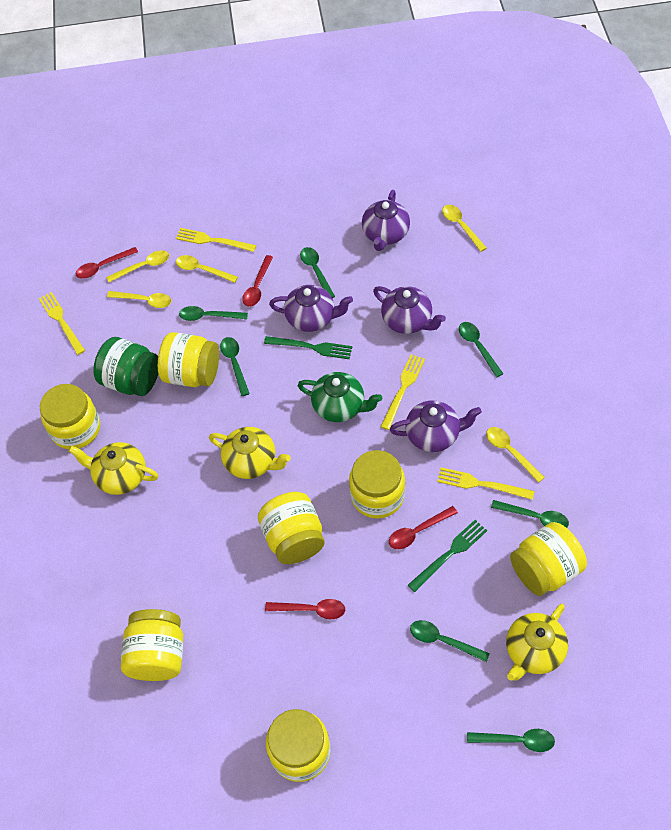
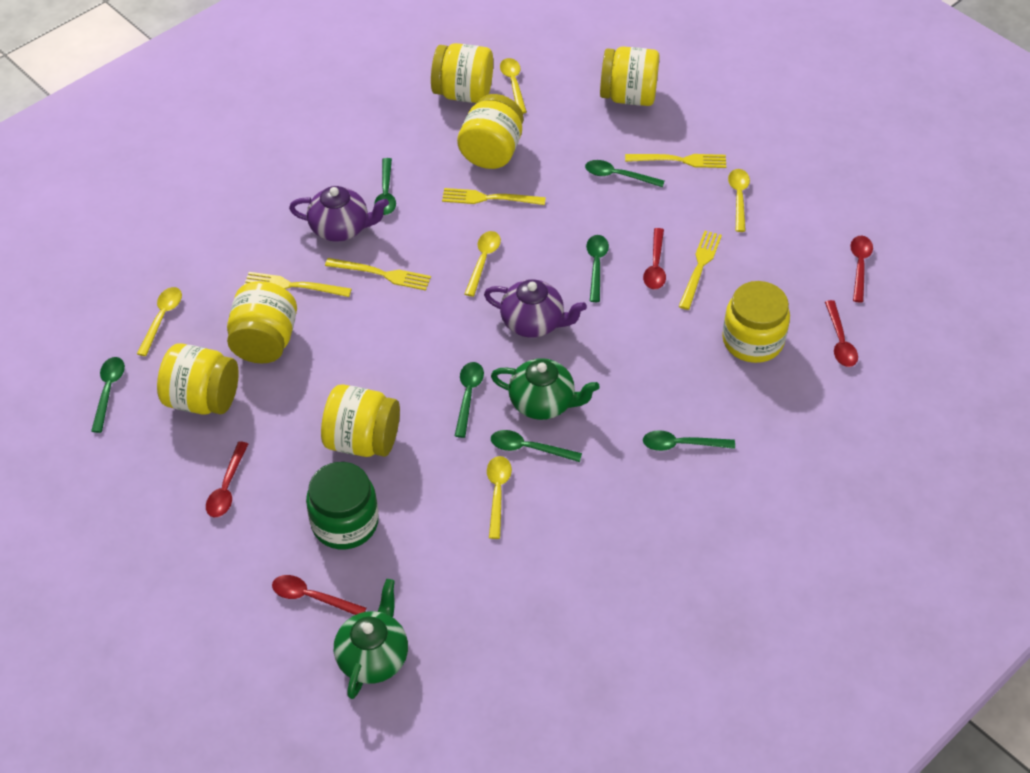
green fork: [264,336,352,359] [408,520,487,592] = 2 -> none = 0
green teapot: [297,372,382,422] = 1 -> [334,579,408,699] [491,358,600,420] = 2
purple teapot: [269,285,353,332] [362,190,410,251] [373,286,446,334] [390,400,482,452] = 4 -> [289,186,389,241] [484,279,587,338] = 2
red spoon: [76,247,138,279] [242,255,273,307] [265,599,345,619] [389,506,458,549] = 4 -> [206,441,248,517] [272,575,367,615] [643,228,666,289] [825,300,858,367] [850,236,873,303] = 5
yellow fork: [38,292,85,355] [176,228,256,252] [380,354,425,430] [437,467,535,500] = 4 -> [244,272,352,297] [325,258,431,291] [442,188,546,205] [625,154,726,168] [678,231,722,310] = 5
yellow teapot: [68,442,158,495] [209,427,291,479] [506,604,568,681] = 3 -> none = 0

